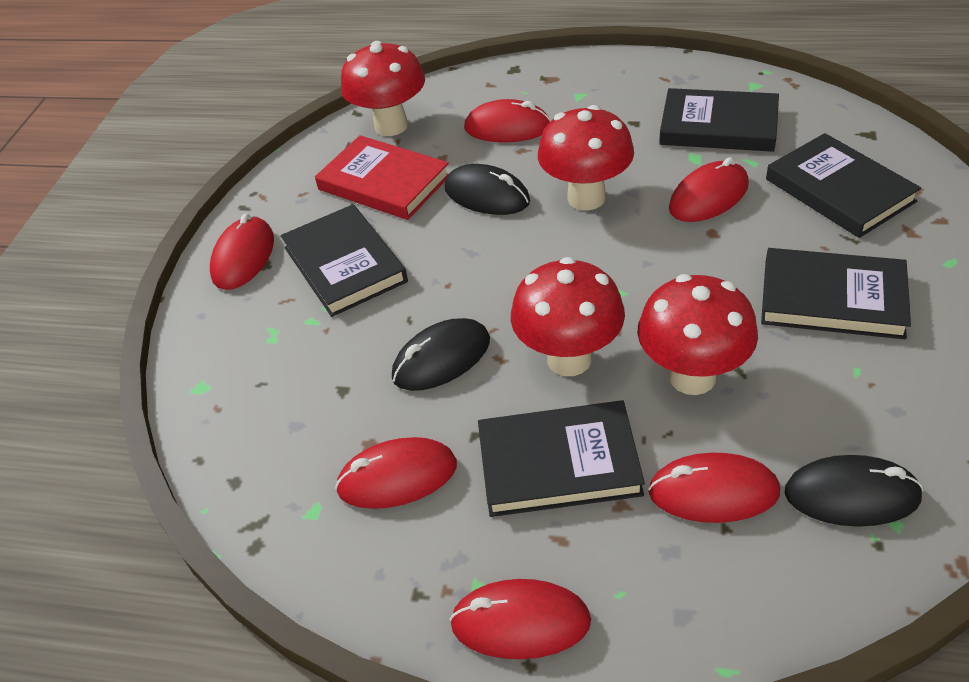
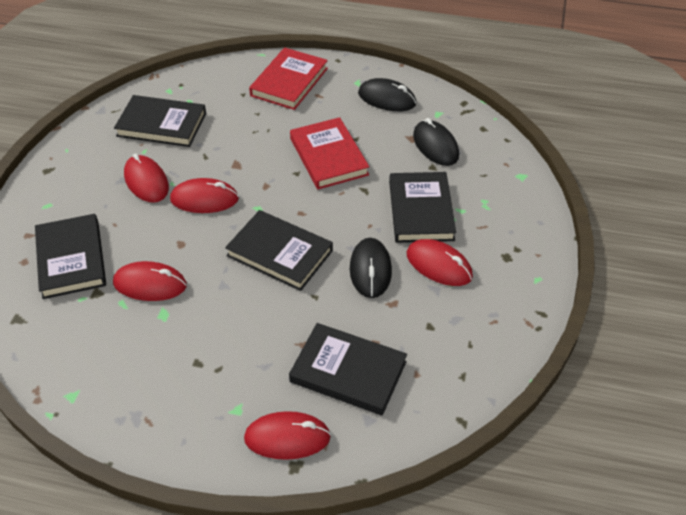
red book: [315,135,449,220] = 1 -> [249,47,328,110] [290,117,370,189] = 2
red mouse: [210,213,274,290] [335,437,457,509] [449,579,591,659] [464,99,551,142] [648,453,780,523] [669,157,749,222] = 6 -> [113,261,187,301] [124,153,169,203] [170,178,239,213] [244,411,331,460] [407,239,473,286] = 5
red mushroom: [341,41,425,136] [511,257,625,376] [538,105,634,210] [638,274,758,395] = 4 -> none = 0

